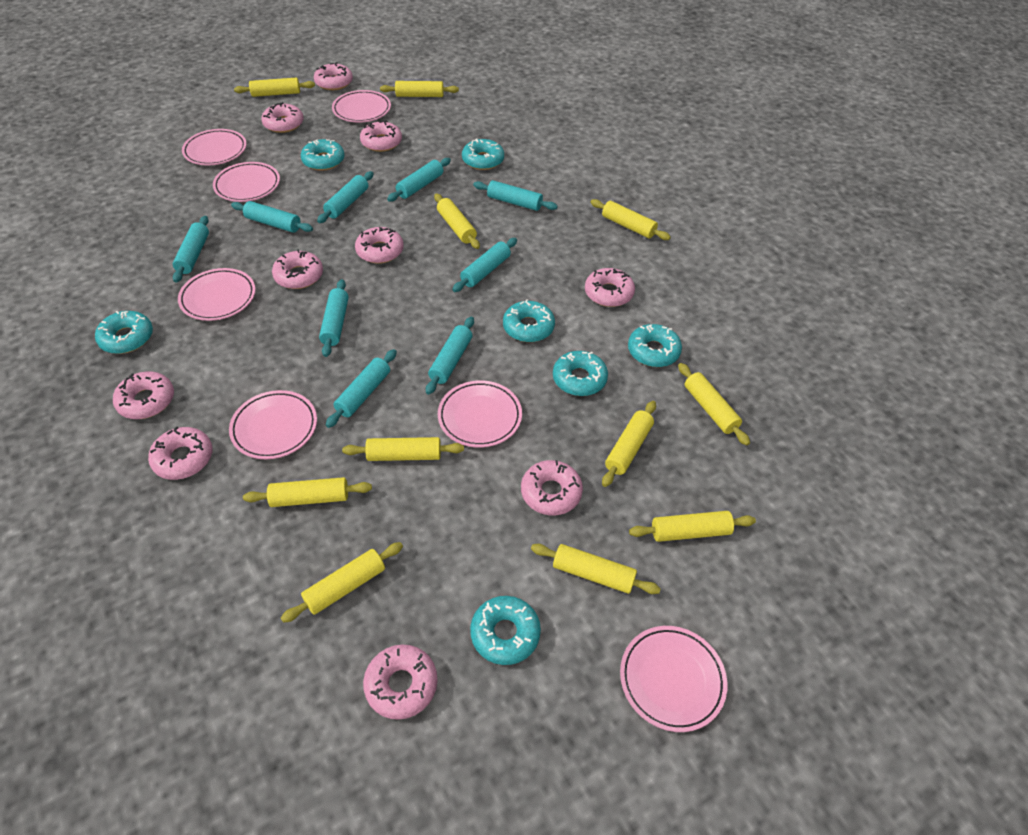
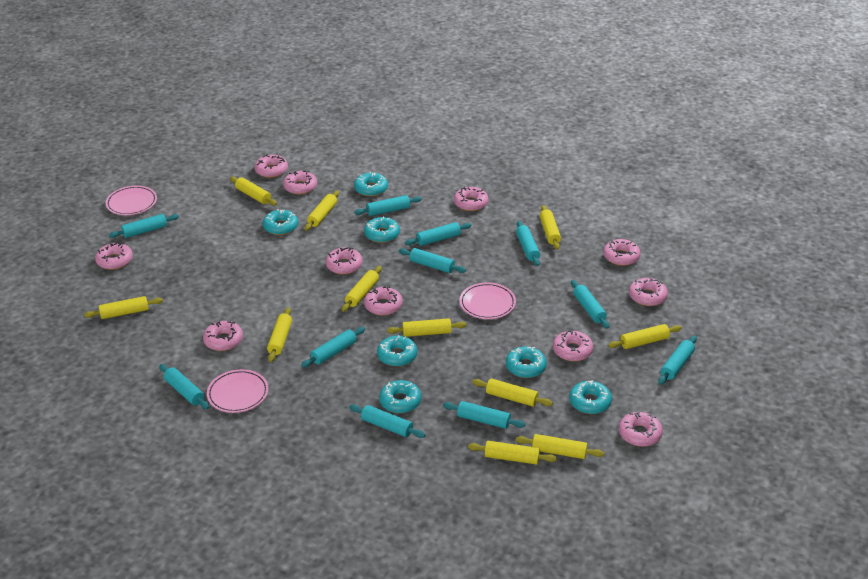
pink donut: [113,371,174,419] [148,427,212,480] [261,102,304,133] [272,249,323,289] [314,62,353,90] [355,227,404,264] [360,121,402,152] [363,645,438,720] [521,460,583,515] [585,268,635,307] = 10 -> [95,243,133,270] [203,321,243,351] [254,154,288,178] [283,171,317,195] [326,247,363,275] [364,286,402,316] [454,187,488,211] [553,330,593,361] [603,239,640,266] [619,412,663,447] [629,278,668,306] = 11
pink plate: [178,268,256,321] [182,129,247,165] [213,162,280,202] [229,390,317,459] [332,90,391,122] [438,380,522,448] [620,626,727,732] = 7 -> [105,186,157,215] [207,369,269,413] [459,282,516,319] = 3
turquoise rolling pin: [173,216,209,283] [231,201,313,233] [317,171,373,223] [319,279,349,357] [326,349,397,428] [387,158,451,202] [426,317,474,395] [452,238,517,292] [473,180,558,211] = 9 -> [109,214,179,238] [159,364,209,409] [301,327,365,368] [349,404,425,438] [354,195,422,216] [399,248,466,273] [405,222,472,246] [443,401,526,429] [516,221,540,266] [571,280,609,329] [658,336,697,385] = 11

